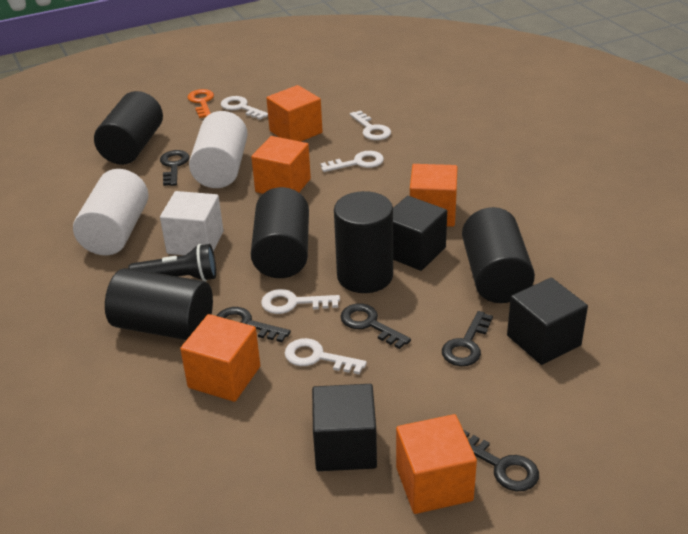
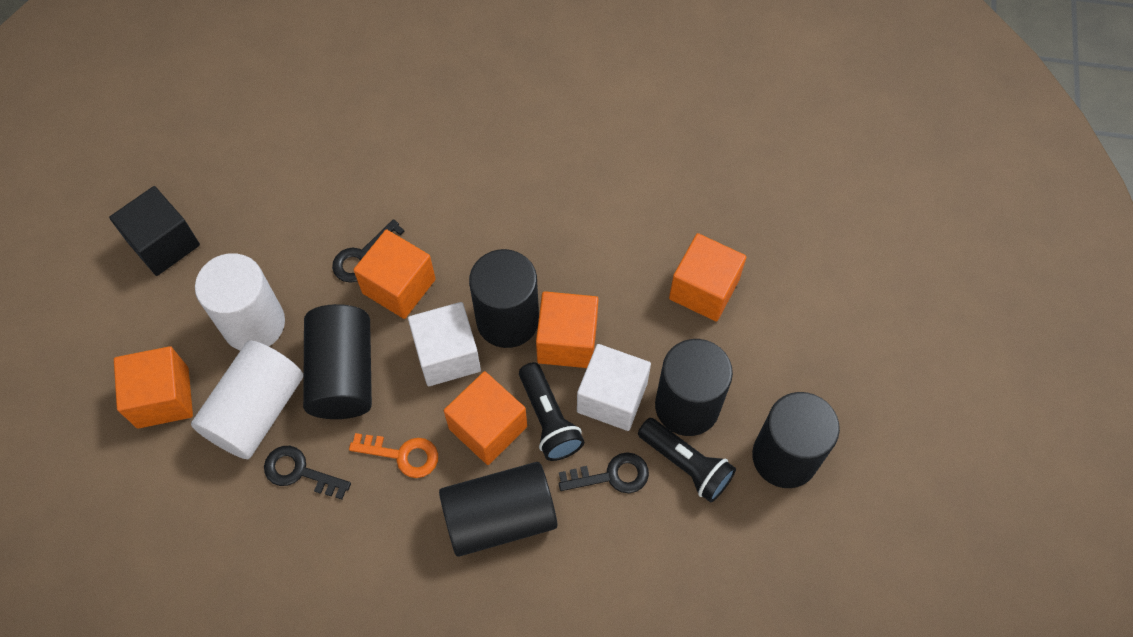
black cube: [312,384,377,471] [393,196,447,271] [507,278,588,365] = 3 -> [109,186,200,276] = 1
black flashlight: [128,244,216,282] = 1 -> [519,362,584,461] [638,418,736,502] = 2
black key: [160,150,189,186] [217,307,291,342] [340,303,411,349] [442,311,493,366] [463,430,539,491] = 5 -> [264,446,351,499] [332,219,404,283] [559,452,649,493] = 3
white cube: [160,191,223,255] = 1 -> [408,302,481,386] [577,344,651,431] = 2
white key: [221,96,268,120] [261,289,340,314] [285,338,367,375] [321,151,384,172] [350,110,391,140] = 5 -> none = 0

